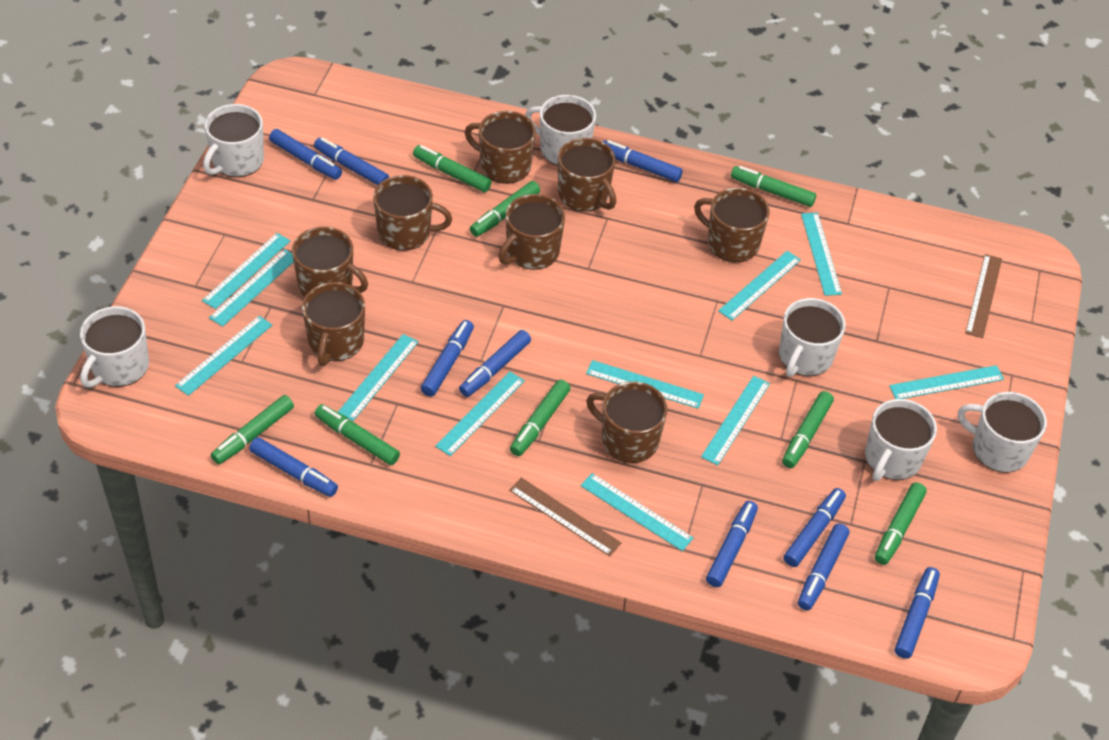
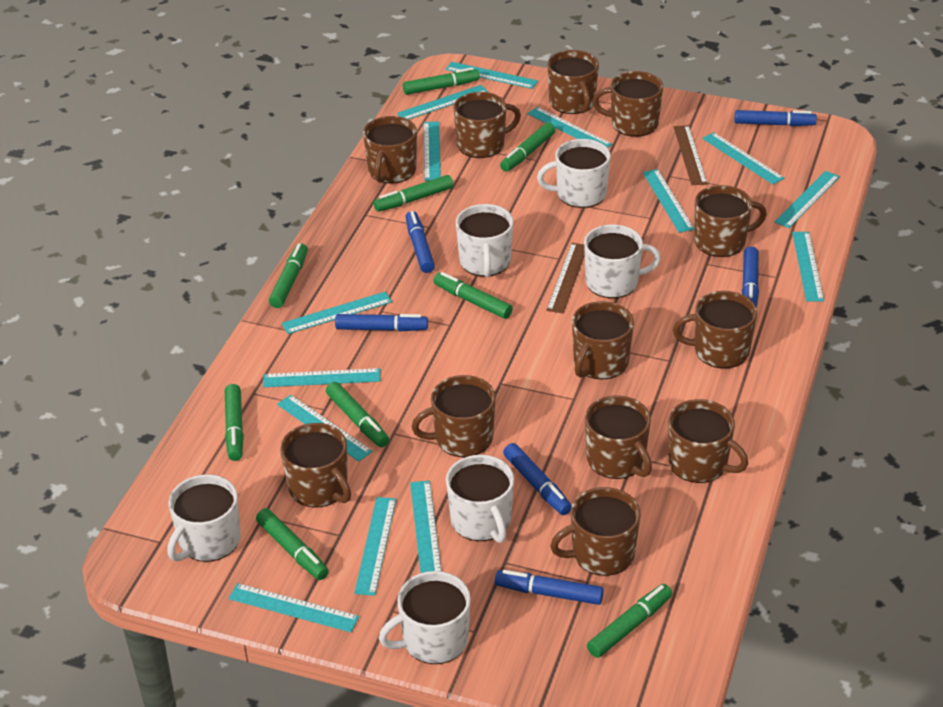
blue marker: [249,437,338,497] [269,129,342,180] [314,138,389,185] [421,320,474,397] [459,330,531,397] [603,140,683,182] [706,501,758,587] [783,488,846,567] [798,524,849,610] [895,567,940,659] = 10 -> [335,314,428,332] [406,211,435,273] [495,570,604,605] [503,443,572,515] [735,110,817,126] [742,247,759,308] = 6
brown mug: [292,227,368,297] [302,282,365,366] [373,175,452,251] [465,111,536,184] [498,194,565,270] [558,138,616,211] [586,381,668,463] [694,188,770,262] = 8 -> [280,423,351,508] [363,116,417,184] [412,375,496,457] [453,92,521,158] [547,50,599,114] [550,487,641,576] [572,301,634,380] [585,395,652,479] [593,71,663,137] [668,399,748,483] [673,291,757,369] [694,185,767,257] = 12
green marker: [211,395,294,464] [315,404,400,465] [413,145,492,192] [470,181,540,237] [510,380,570,456] [731,166,816,207] [782,391,834,468] [875,482,927,565] = 8 -> [225,384,244,461] [256,508,329,580] [269,243,308,308] [326,382,389,447] [374,175,453,212] [403,67,480,95] [434,272,513,319] [500,122,555,172] [587,584,672,658] = 9
turquoise ruler: [175,316,272,396] [202,233,290,309] [209,249,294,327] [338,334,419,421] [435,372,525,456] [581,473,694,551] [586,360,704,409] [701,376,770,465] [718,251,801,320] [801,212,842,296] [889,365,1004,399] = 11 -> [228,583,359,632] [263,368,380,387] [277,395,373,462] [282,291,392,334] [354,497,396,596] [397,85,488,119] [410,481,441,573] [424,121,441,181] [445,62,538,89] [527,107,612,148] [643,169,694,233] [702,132,785,184] [775,171,840,228] [792,232,824,302] = 14

